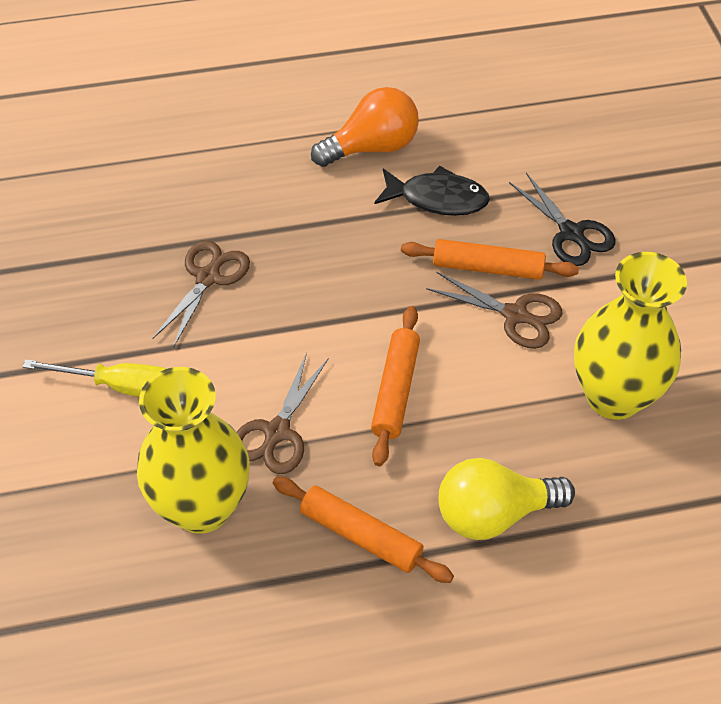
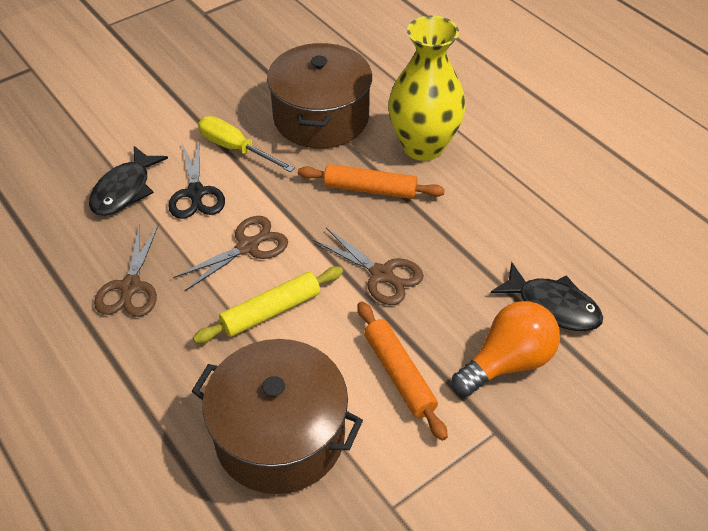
black fish: [374,166,490,216] = 1 -> [89,146,168,216] [491,262,603,331] = 2
brown pot: none = 0 -> [192,339,363,494] [267,43,372,148] = 2
orange rolling pin: [273,477,454,583] [371,306,420,466] [401,239,579,280] = 3 -> [298,164,445,199] [357,302,448,441] = 2
yellow light bulb: [439,458,575,540] = 1 -> none = 0
yellow rolling pin: none = 0 -> [193,266,343,343] = 1
yellow vase: [137,367,250,534] [574,252,687,420] = 2 -> [388,16,466,161] = 1

